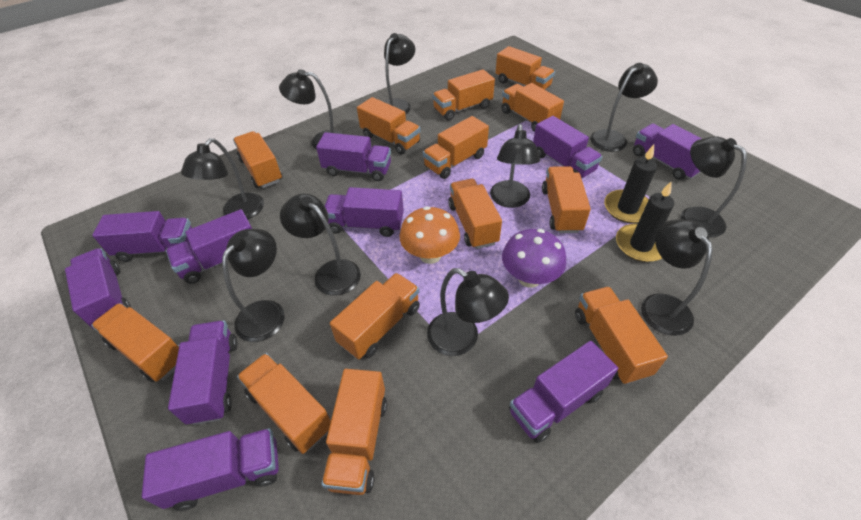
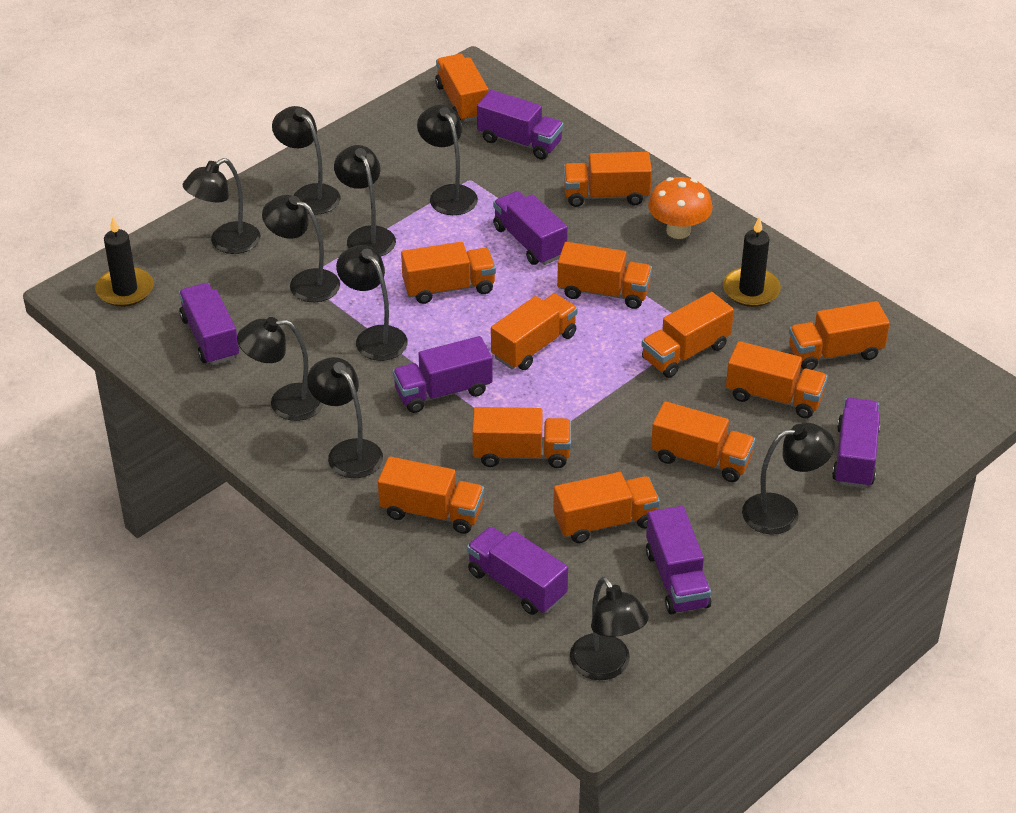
orange truck: [91,303,179,382] [233,131,283,188] [237,353,331,454] [321,369,387,495] [330,273,420,359] [357,97,421,154] [423,116,489,179] [432,69,495,121] [448,179,502,249] [496,46,555,90] [502,83,564,132] [542,166,591,233] [575,287,668,385] = 13 -> [378,457,484,534] [401,242,496,304] [435,54,488,122] [472,407,571,468] [491,293,578,370] [553,472,660,543] [557,242,652,309] [563,152,652,207] [641,292,734,378] [651,401,755,482] [726,341,828,418] [789,301,890,370] = 12
purple mushroom: [502,229,566,288] = 1 -> none = 0
purple truck: [65,248,131,329] [92,211,192,262] [142,428,279,511] [166,209,252,284] [168,320,237,425] [316,132,391,181] [325,187,404,237] [509,341,618,443] [533,116,602,178] [633,123,702,180] = 10 -> [179,283,239,365] [393,336,493,413] [467,526,568,615] [477,90,564,160] [493,191,567,265] [646,506,711,615] [832,398,880,488] = 7

